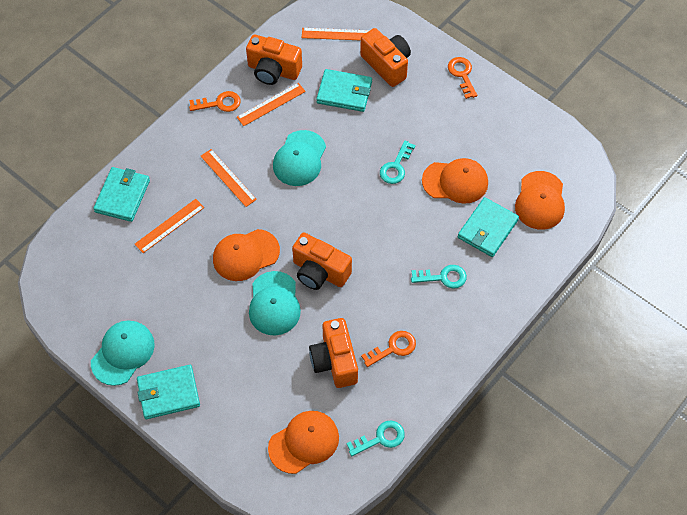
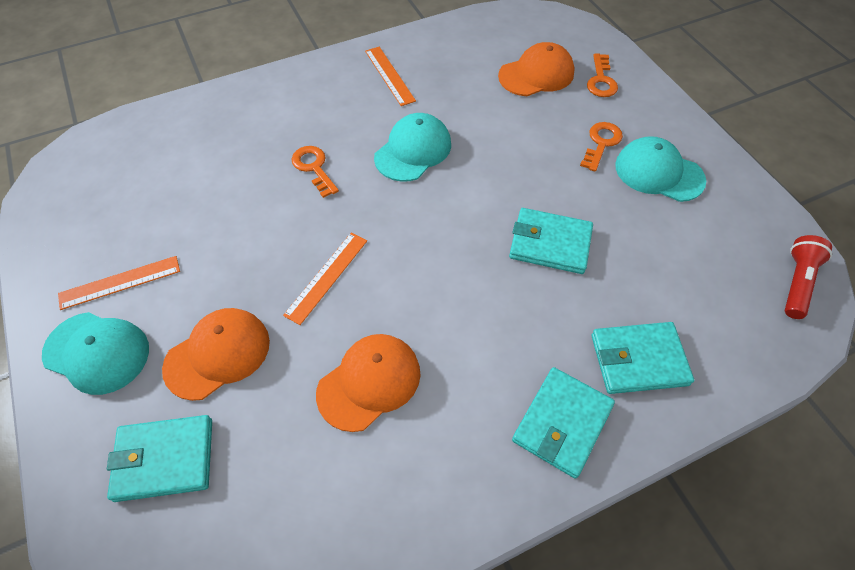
orange camera: [246,35,302,85] [292,233,352,290] [309,318,358,388] [360,28,411,87] = 4 -> none = 0
orange cap: [213,229,280,281] [268,411,339,474] [422,158,488,204] [515,171,565,230] = 4 -> [162,308,270,401] [316,334,421,432] [498,42,575,96] = 3
orange ruler: [135,199,204,253] [201,149,257,207] [237,83,306,126] [302,28,370,40] = 4 -> [58,256,180,310] [283,233,367,325] [365,47,416,106] = 3
red flashlight: none = 0 -> [785,235,832,319] = 1
turquoise key: [347,421,405,456] [380,141,415,184] [411,265,467,288] = 3 -> none = 0

